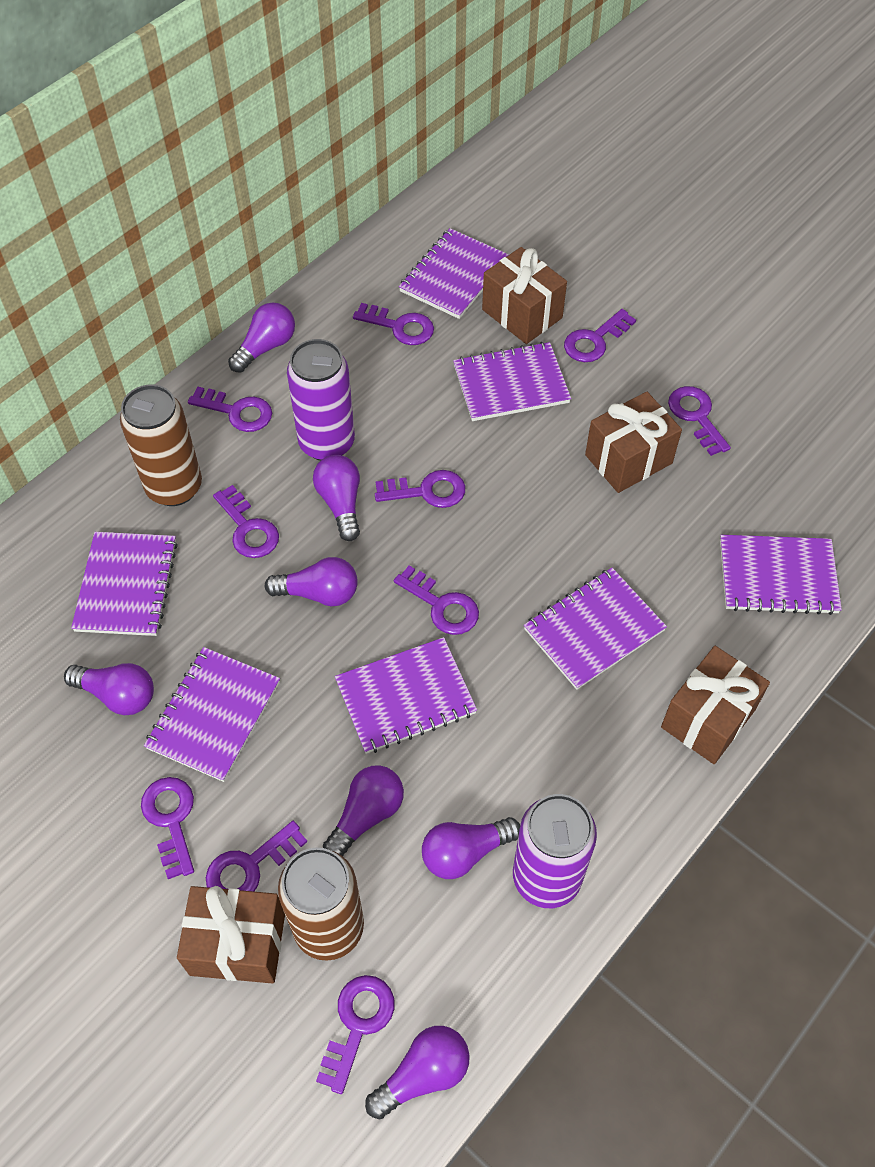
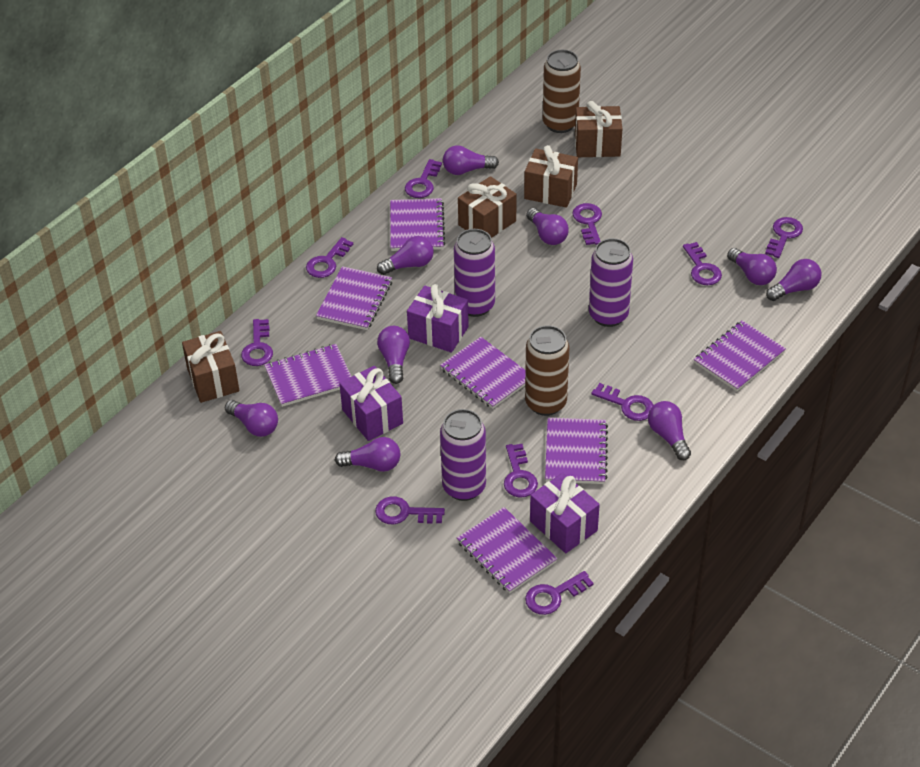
purple can: [287,339,355,461] [513,794,597,908] = 2 -> [440,409,486,501] [454,229,495,317] [589,238,633,327] = 3
purple gift: none = 0 -> [339,366,403,441] [407,284,469,353] [530,473,600,553] = 3
purple light bulb: [64,663,154,715] [228,302,295,373] [264,557,358,606] [313,455,360,541] [323,765,404,856] [365,1026,470,1120] [422,817,520,879] = 7 -> [225,400,278,437] [335,437,401,472] [377,236,434,275] [377,326,410,384] [443,145,499,175] [526,208,569,245] [648,401,691,460] [727,248,777,285] [766,259,821,301] = 9

